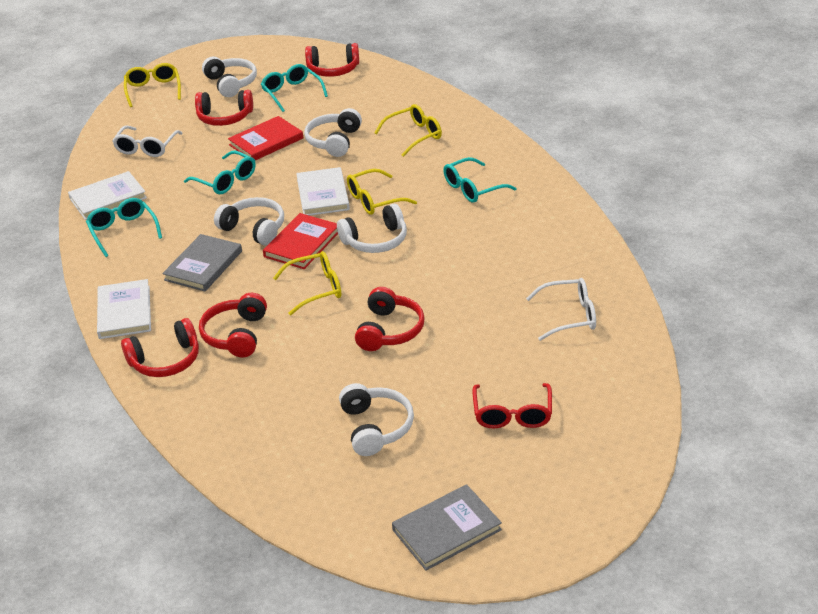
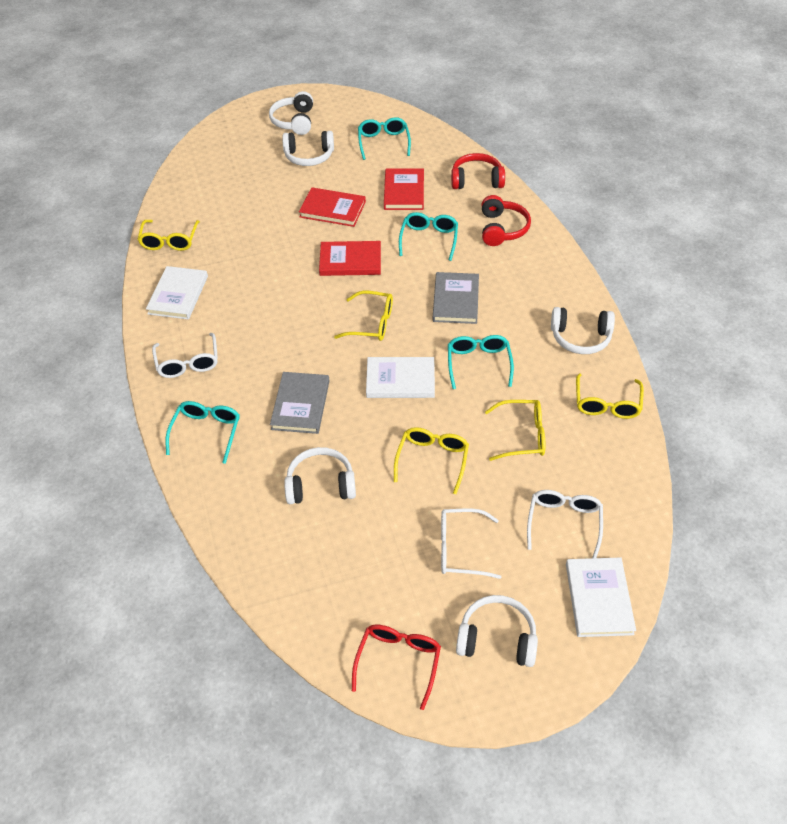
red book: [228,116,303,161] [263,213,338,269] = 2 -> [299,187,366,227] [319,241,381,276] [384,168,424,210] = 3
red headphones: [121,318,199,377] [195,90,253,126] [199,293,267,358] [305,43,359,77] [355,287,425,351] = 5 -> [451,153,505,189] [482,195,531,246] = 2
white glasses: [112,125,183,157] [526,278,596,341] = 2 -> [152,333,218,378] [441,509,501,579] [527,490,603,558] = 3
yellow glasses: [124,63,181,107] [273,251,341,315] [347,169,417,215] [374,104,442,157] = 4 -> [137,220,200,251] [334,291,393,341] [394,427,469,494] [485,400,546,461] [576,373,644,419] = 5

